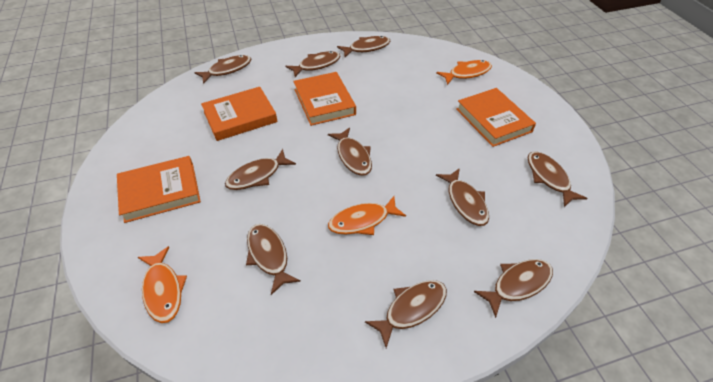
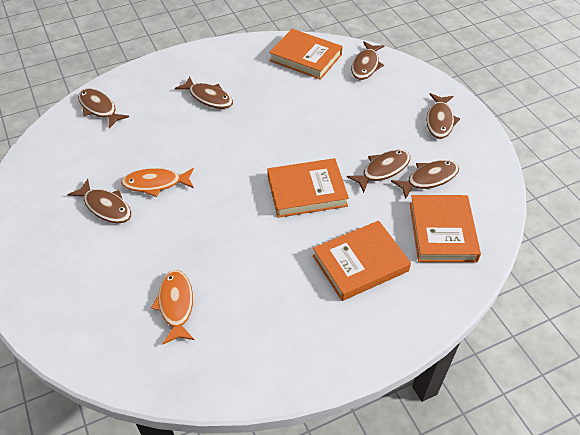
brown fish: [194,55,251,84] [225,149,296,190] [246,224,301,295] [285,51,340,77] [328,128,372,176] [337,36,390,57] [365,280,447,348] [436,168,489,226] [474,259,553,318] [527,152,588,207] = 10 -> [67,179,131,223] [78,89,129,129] [175,76,233,109] [347,150,410,193] [351,41,384,80] [391,160,459,199] [426,93,460,139] = 7
orange fish: [138,246,187,323] [328,196,406,235] [436,60,492,85] = 3 -> [121,168,194,197] [151,270,194,345] = 2

